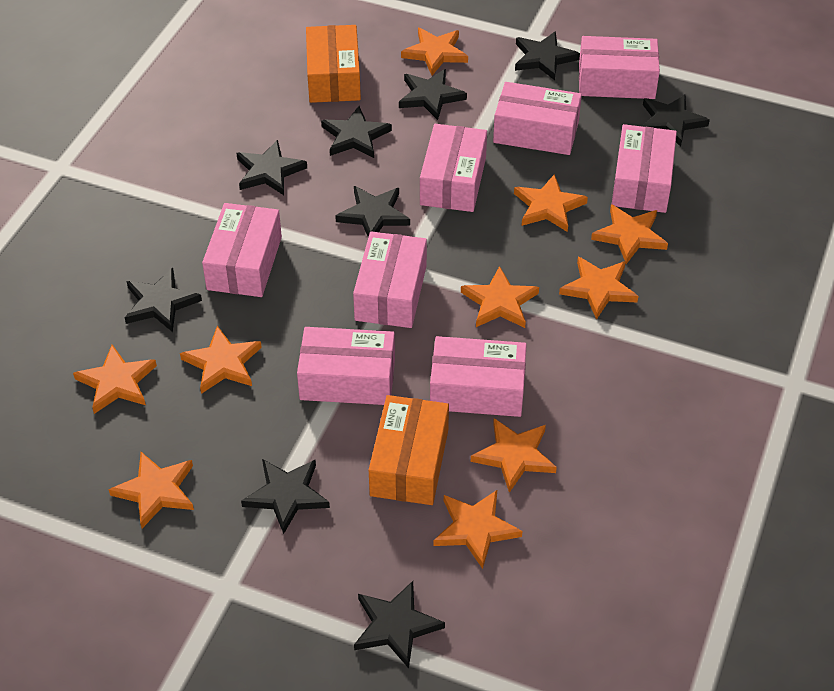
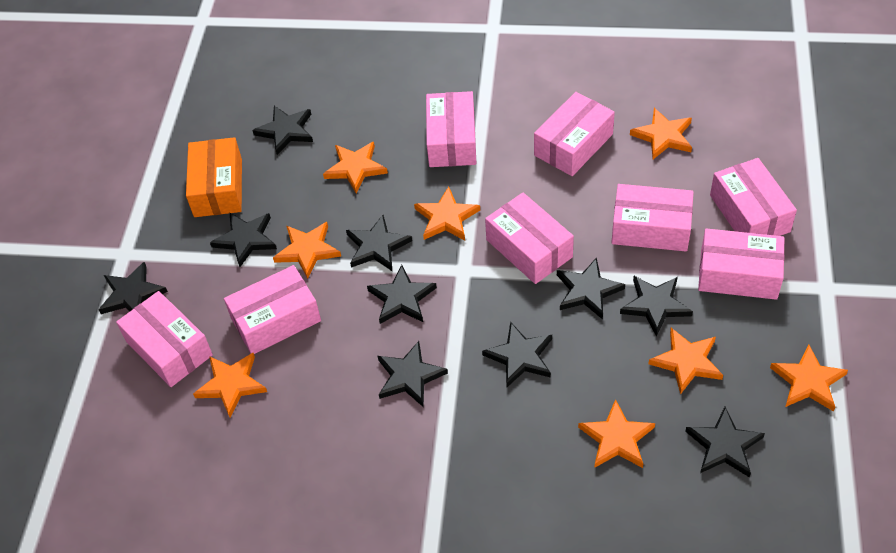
black star: [125,268,202,332] [236,140,307,195] [241,459,330,534] [321,106,392,158] [335,186,410,237] [354,581,445,669] [399,69,467,120] [515,31,580,81] [642,94,710,147] = 9 -> [99,262,168,314] [210,213,277,267] [252,106,313,155] [346,215,412,271] [367,265,437,324] [377,341,448,407] [482,322,552,387] [557,257,625,319] [620,276,693,337] [685,407,765,478] = 10
orange box: [306,25,361,103] [369,395,449,505] = 2 -> [186,137,242,217] = 1
orange star: [73,345,157,414] [108,452,194,528] [180,326,262,394] [401,28,468,75] [434,490,522,569] [461,266,539,328] [471,418,557,493] [514,174,588,232] [559,257,638,320] [591,204,668,264] = 10 -> [193,353,267,417] [273,222,341,279] [323,142,388,194] [414,187,480,241] [578,399,655,468] [630,108,692,159] [648,328,723,395] [770,344,848,412] = 8

